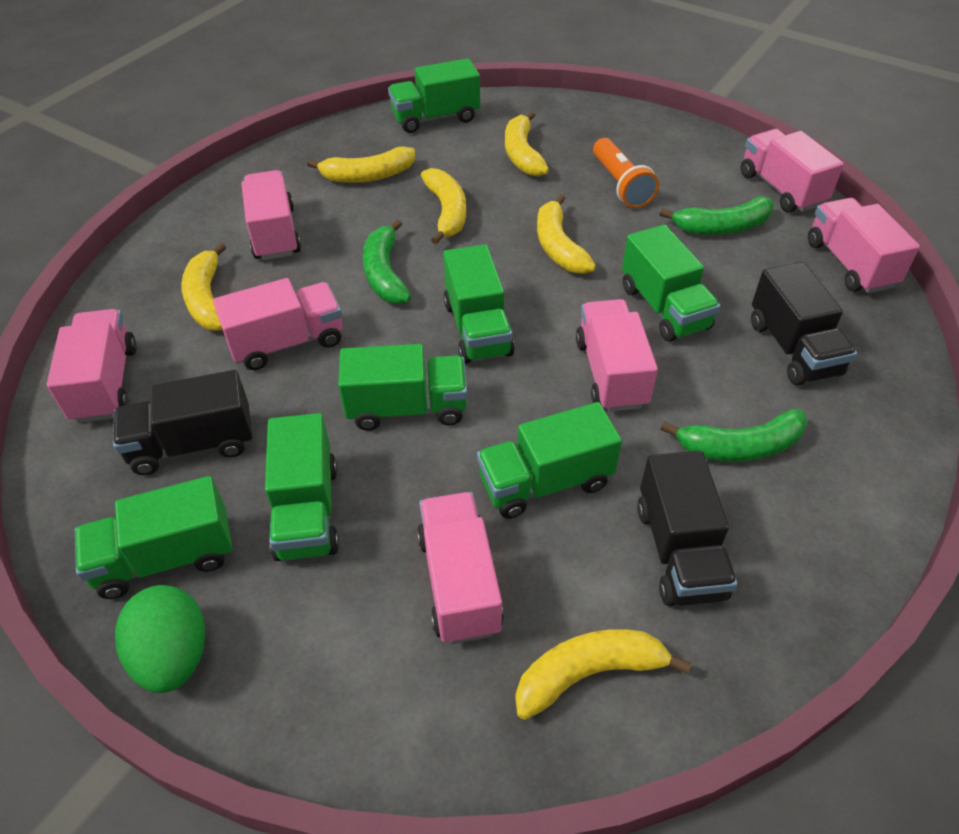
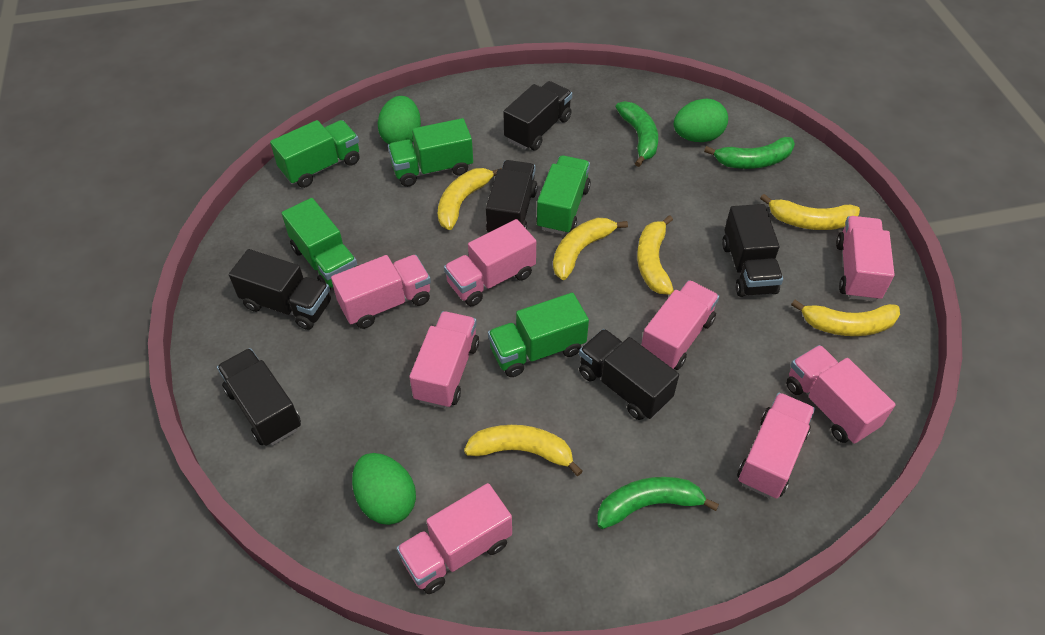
black truck: [113,370,252,475] [637,451,737,606] [751,262,857,386] = 3 -> [217,348,301,446] [229,249,331,330] [486,160,538,232] [503,81,572,151] [579,329,679,420] [722,204,783,297] = 6
green egg: [115,585,205,693] = 1 -> [352,453,416,525] [378,96,421,144] [674,99,728,142] = 3
green truck: [75,476,232,599] [265,413,339,561] [338,344,467,431] [388,58,480,133] [443,244,515,364] [477,402,622,519] [622,225,720,342] = 7 -> [270,120,359,188] [282,198,359,289] [388,118,473,187] [488,293,589,377] [536,155,591,235] = 5
orange flashlight: [593,138,659,208] = 1 -> none = 0
pink truck: [47,309,137,423] [213,278,342,370] [241,170,301,260] [417,492,504,644] [576,299,658,412] [741,129,844,212] [808,198,920,293] = 7 -> [331,255,431,329] [397,483,512,594] [409,311,479,409] [444,219,536,306] [641,280,719,370] [737,393,815,499] [786,345,896,444] [836,216,895,301] = 8

